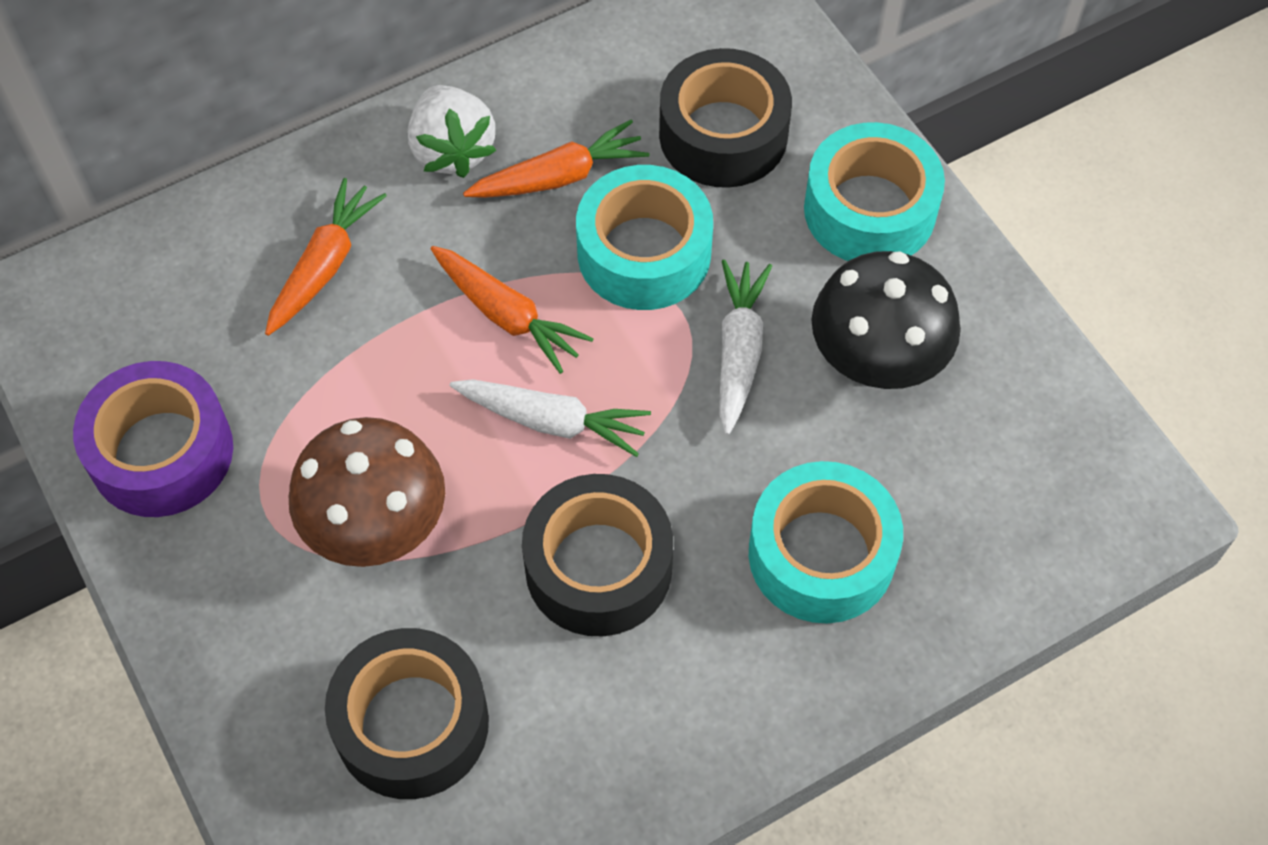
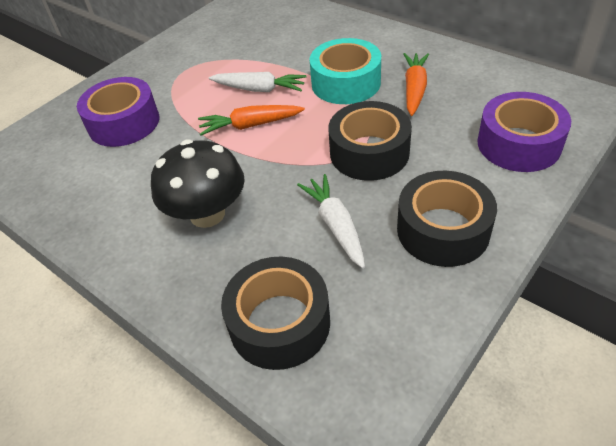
brown mushroom: [289,417,445,567] = 1 -> none = 0
orange carrot: [265,178,387,336] [431,246,594,374] [463,120,649,198] = 3 -> [198,105,305,136] [403,53,429,116] = 2
purple tape: [73,361,233,517] = 1 -> [77,77,159,147] [478,92,571,172] = 2
turquoise tape: [576,165,713,310] [749,461,903,623] [804,122,945,261] = 3 -> [309,38,381,104] = 1
white strawberry: [408,85,497,178] = 1 -> none = 0

